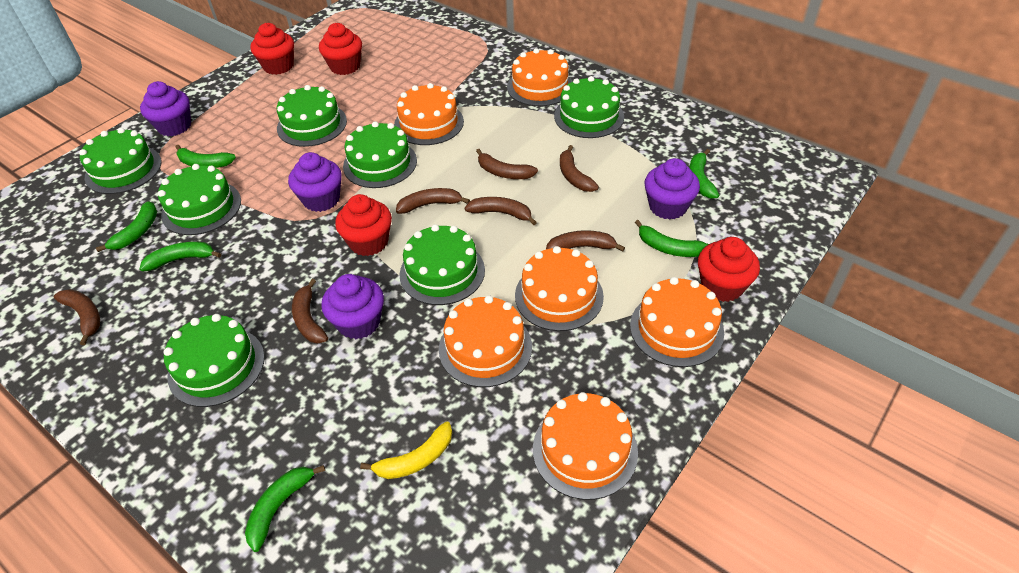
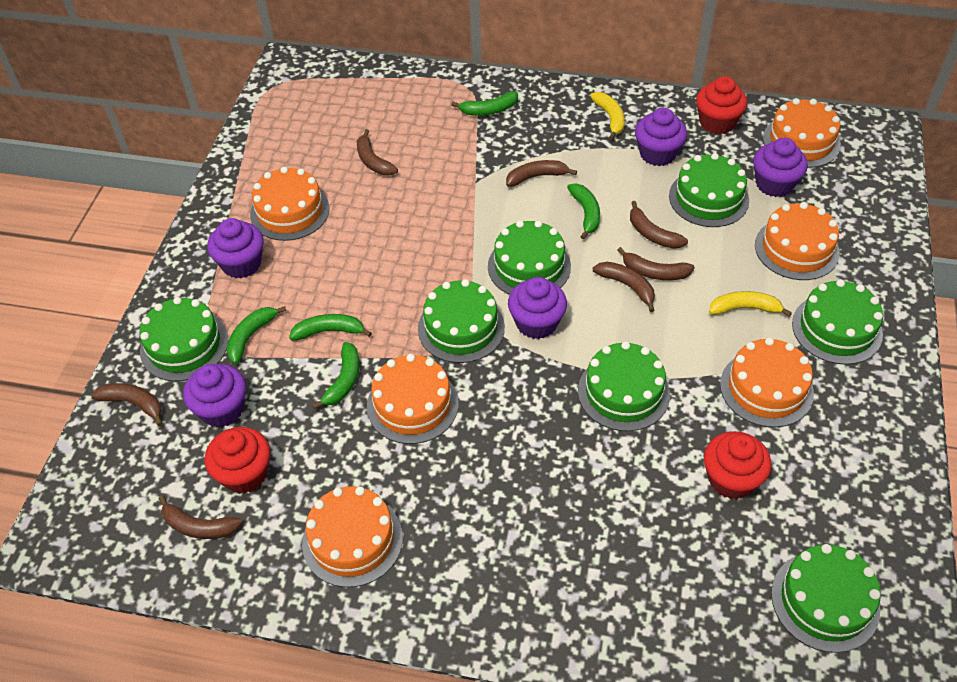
green banana: [96,201,157,252] [139,242,221,271] [175,145,236,168] [245,465,325,552] [635,220,708,257] [689,149,719,199] = 6 -> [227,306,286,364] [289,314,372,340] [312,342,360,409] [451,91,518,116] [567,183,600,239] = 5
purple cupcake: [140,81,191,136] [288,152,342,212] [321,274,384,339] [644,158,700,220] = 4 -> [183,364,246,427] [207,218,264,278] [508,277,567,339] [635,108,687,166] [753,138,808,197] = 5
red cupcake: [250,23,294,75] [319,23,362,75] [335,194,392,256] [698,237,760,302] = 4 -> [205,427,271,494] [696,76,747,134] [704,431,771,499] = 3
yellow banana: [360,421,452,479] = 1 -> [590,92,625,140] [709,291,792,317] = 2

